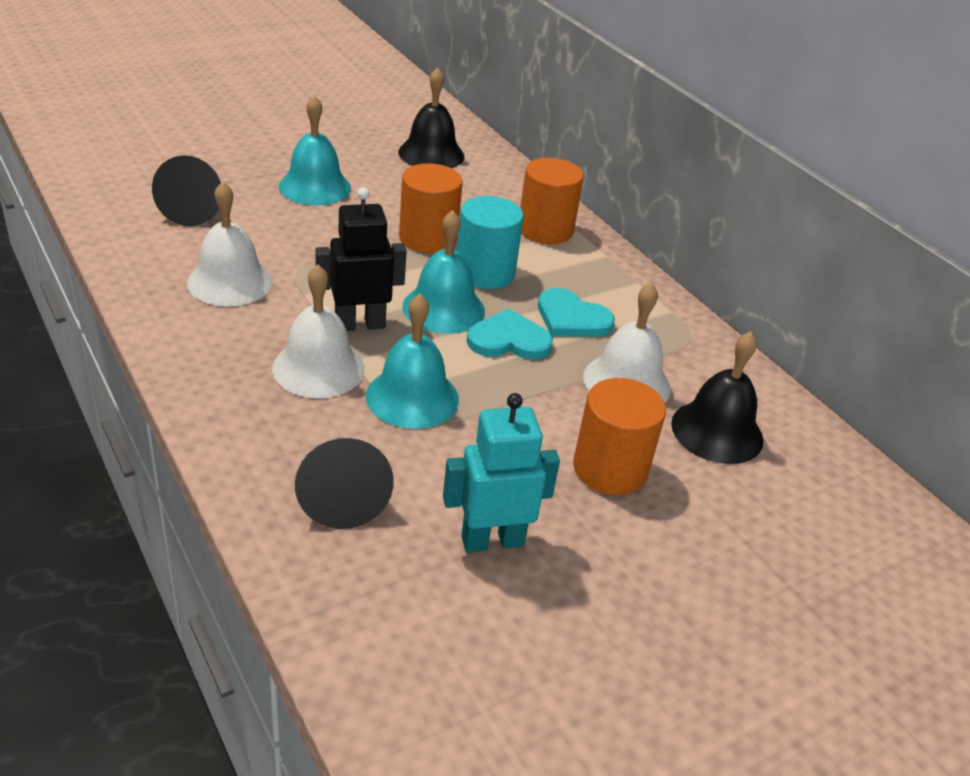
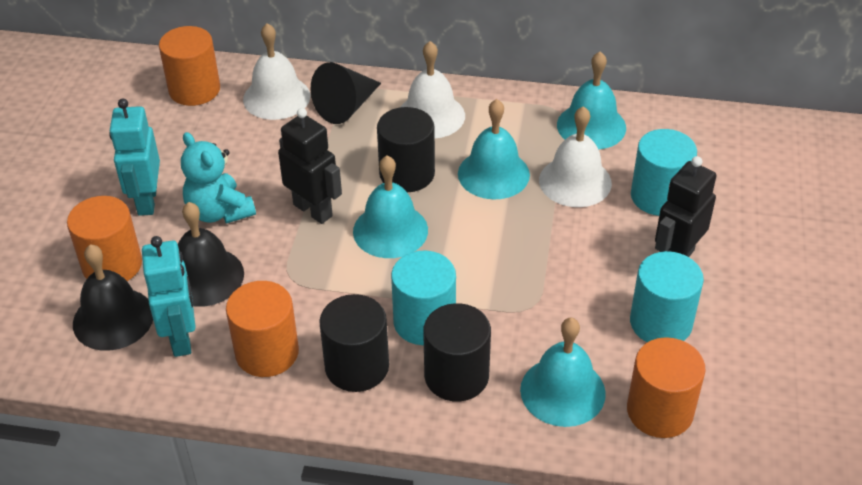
black cone: [152,155,221,226] [295,438,394,529] = 2 -> [311,62,381,124] = 1
black cylinder: none = 0 -> [319,294,389,392] [377,107,435,192] [423,303,491,401] = 3
black robot: [315,187,407,331] = 1 -> [278,108,342,224] [655,156,716,257] = 2
orange cylinder: [399,163,463,253] [520,158,584,244] [573,378,666,495] = 3 -> [67,196,142,281] [159,26,220,106] [226,281,299,377] [627,337,705,438] = 4
turquoise bell: [279,95,351,205] [366,294,459,429] [402,210,485,334] = 3 -> [353,156,428,258] [458,99,530,200] [520,318,606,427] [557,51,626,149] = 4
turquoise cylinder: [457,196,524,289] = 1 -> [391,250,456,345] [630,251,704,342] [631,129,697,216] = 3
turquoise heart: [467,309,553,359] [538,288,615,337] = 2 -> none = 0
turquoise robot: [443,393,560,552] = 1 -> [109,98,160,216] [142,236,196,357] = 2
turquoise teddy bear: none = 0 -> [181,132,256,224] = 1

